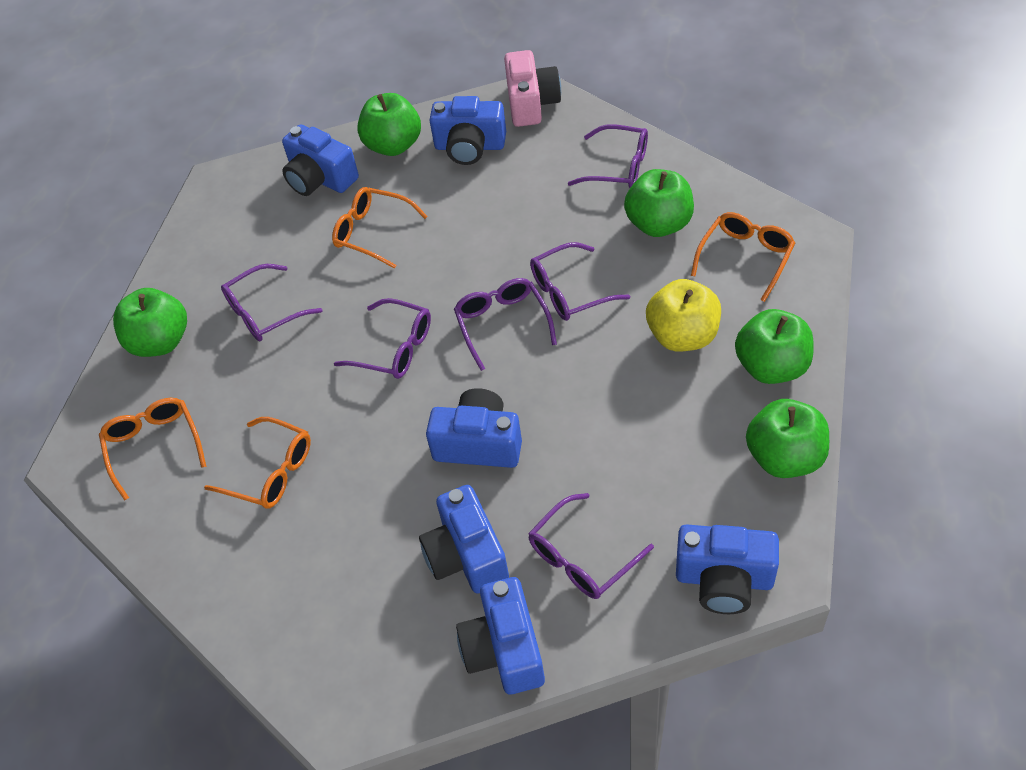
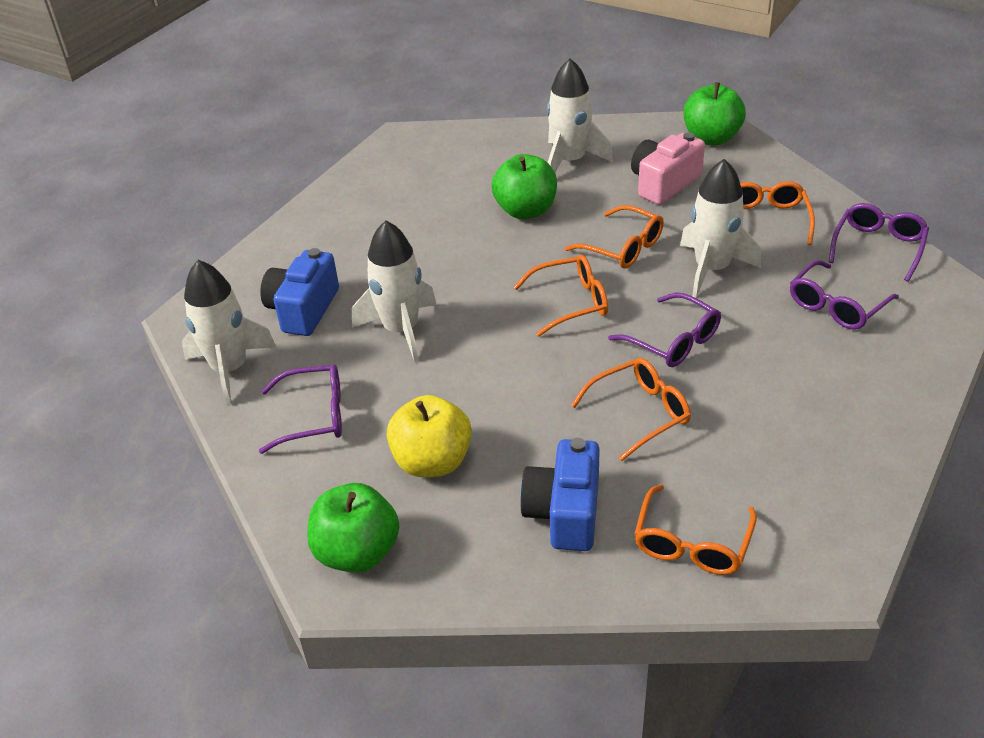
blue camera: [282,124,359,196] [419,485,509,594] [426,388,522,468] [429,96,506,165] [456,577,545,694] [676,524,779,614] = 6 -> [260,248,339,336] [520,438,600,551] = 2
green apple: [113,288,187,357] [357,93,421,156] [624,169,694,237] [735,309,814,384] [746,399,829,478] = 5 -> [307,483,399,573] [492,154,557,219] [684,82,746,145] = 3
orange glasses: [99,398,207,501] [204,417,311,509] [332,187,428,269] [691,212,795,302] = 4 -> [514,255,608,337] [565,205,664,269] [571,358,691,461] [634,485,757,575] [740,181,815,245] = 5
purple glasses: [221,264,323,341] [334,298,431,379] [454,278,557,371] [528,493,654,599] [530,242,630,321] [568,124,648,188] = 6 -> [259,364,342,454] [608,293,721,367] [790,260,899,330] [829,203,929,282] = 4
white rocket: none = 0 -> [182,260,276,406] [352,220,437,362] [547,58,613,172] [680,159,761,298] = 4

